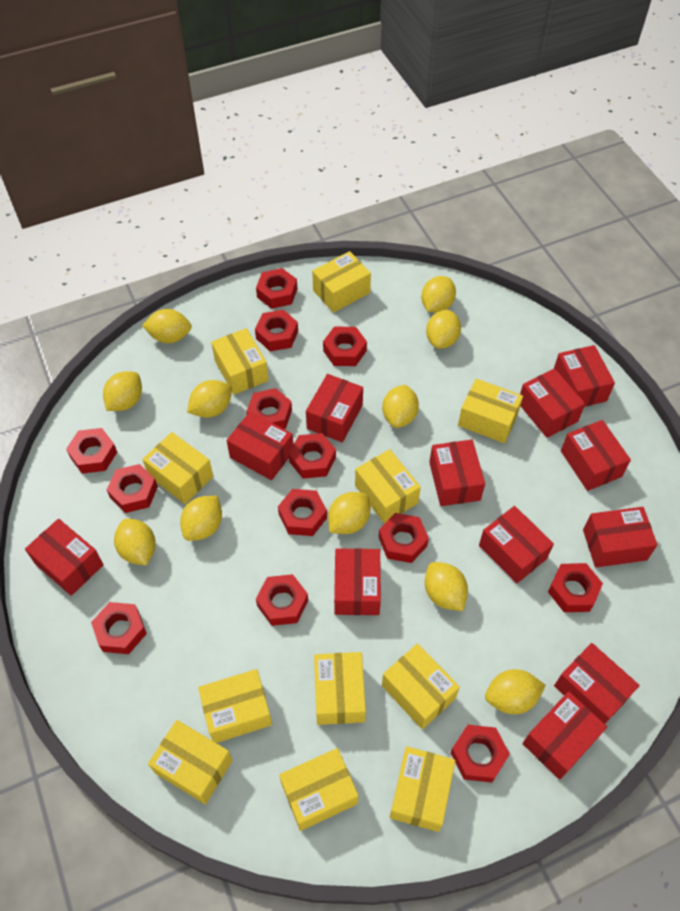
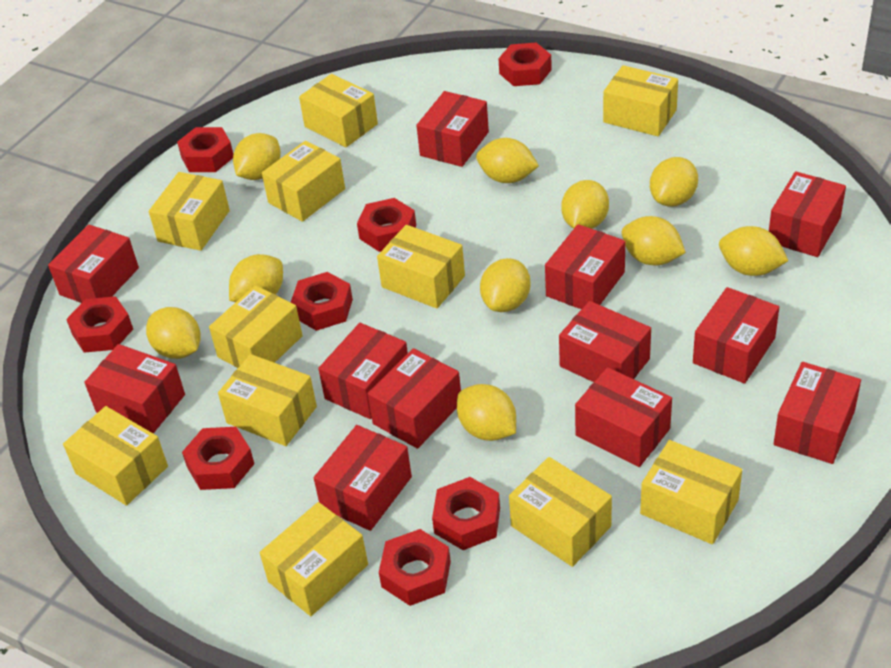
red nut: [66,428,117,474] [91,602,147,654] [107,464,158,513] [246,388,292,429] [255,310,298,351] [256,268,297,309] [256,574,308,626] [278,489,327,536] [289,433,336,479] [323,327,367,366] [379,513,429,563] [451,725,510,782] [548,563,603,612] = 13 -> [66,296,133,353] [177,127,233,172] [182,427,254,490] [291,272,353,331] [357,198,416,252] [379,529,451,606] [432,477,500,550] [499,43,552,86] = 8
yellow lemon: [103,371,142,411] [114,519,156,565] [142,309,192,343] [180,496,222,541] [187,380,232,418] [328,492,370,534] [382,385,419,428] [421,276,456,313] [425,562,468,611] [426,310,461,349] [485,669,546,714] = 11 -> [146,307,201,359] [229,254,283,302] [233,133,281,180] [457,384,516,441] [476,138,539,183] [480,258,530,312] [561,180,609,229] [622,216,686,265] [650,157,698,207] [719,226,788,276] = 10

